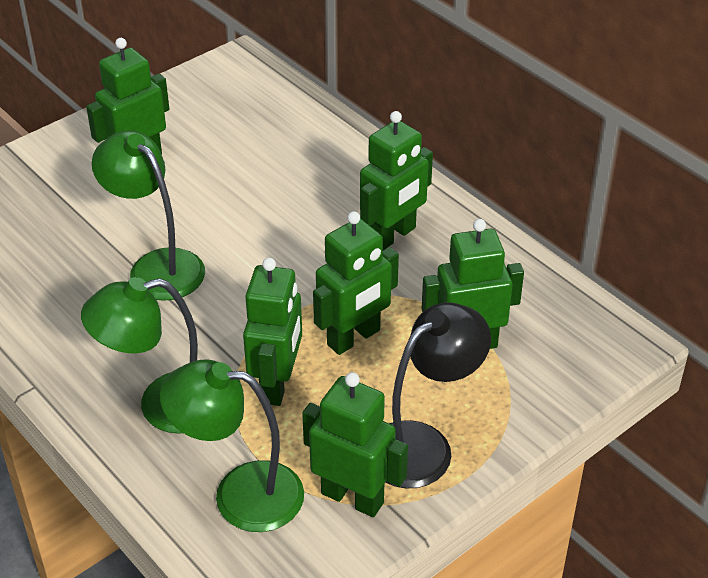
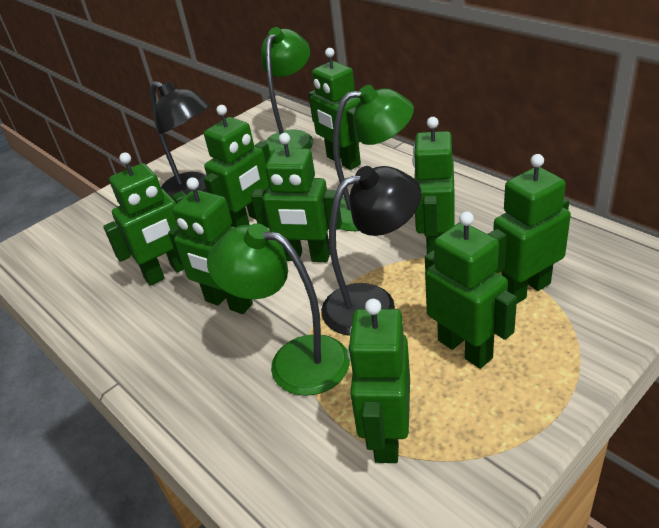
black lamp: [385,302,491,488] = 1 -> [150,81,210,199] [321,166,421,336] = 2
green robot: [86,38,169,155] [243,258,302,406] [302,372,408,517] [313,211,399,355] [360,111,433,250] [422,219,524,349] = 6 -> [103,152,186,286] [168,177,253,314] [203,105,270,227] [251,133,342,262] [308,48,361,170] [347,299,410,463] [412,117,455,254] [425,211,517,369] [488,154,571,304] = 9

